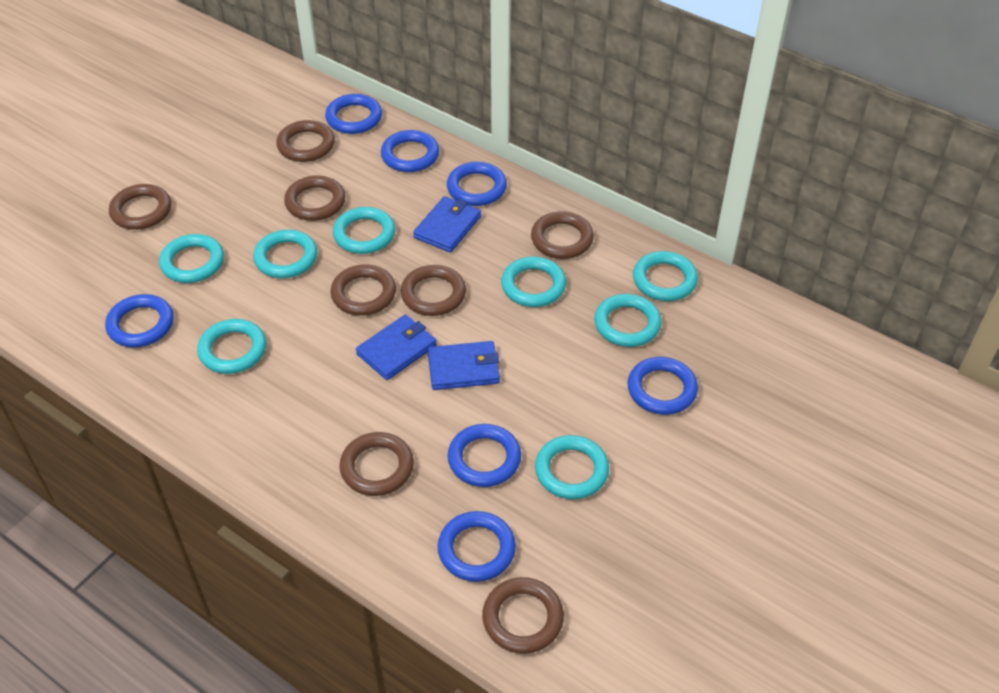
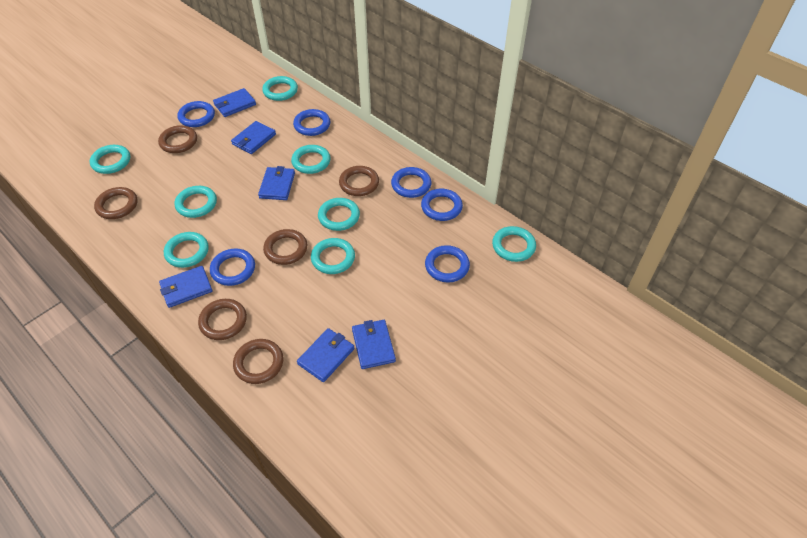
blue ring: [105,294,174,347] [325,94,382,134] [381,130,439,172] [438,511,516,582] [447,162,507,206] [448,424,521,487] [628,357,698,415] = 7 -> [177,101,215,127] [210,248,255,286] [293,109,330,136] [391,167,431,198] [421,189,463,221] [425,245,470,282] = 6
blue wallet: [356,314,437,380] [413,196,481,253] [428,341,500,390] = 3 -> [159,266,212,308] [213,88,256,117] [231,121,276,154] [258,166,295,200] [297,328,354,382] [352,320,396,369] = 6
brown ring: [109,184,171,230] [276,120,335,162] [284,176,345,221] [330,265,396,316] [339,432,414,496] [401,265,466,316] [482,577,564,654] [531,211,594,259] = 8 -> [94,187,137,219] [158,125,197,153] [198,299,247,340] [233,339,283,384] [263,229,307,265] [339,166,379,196] = 6

